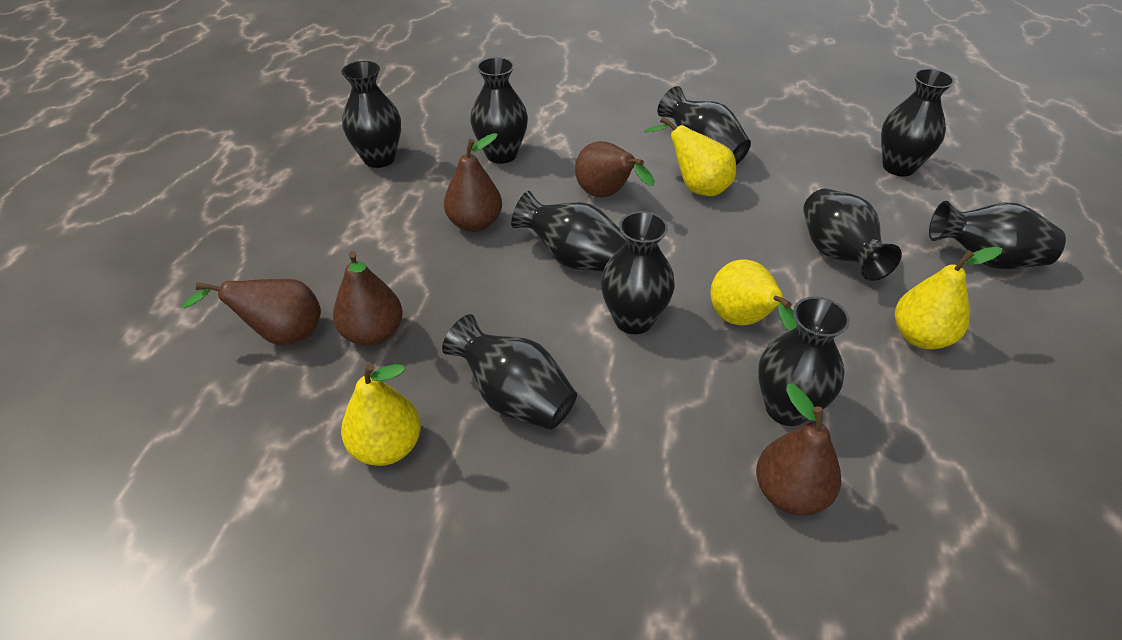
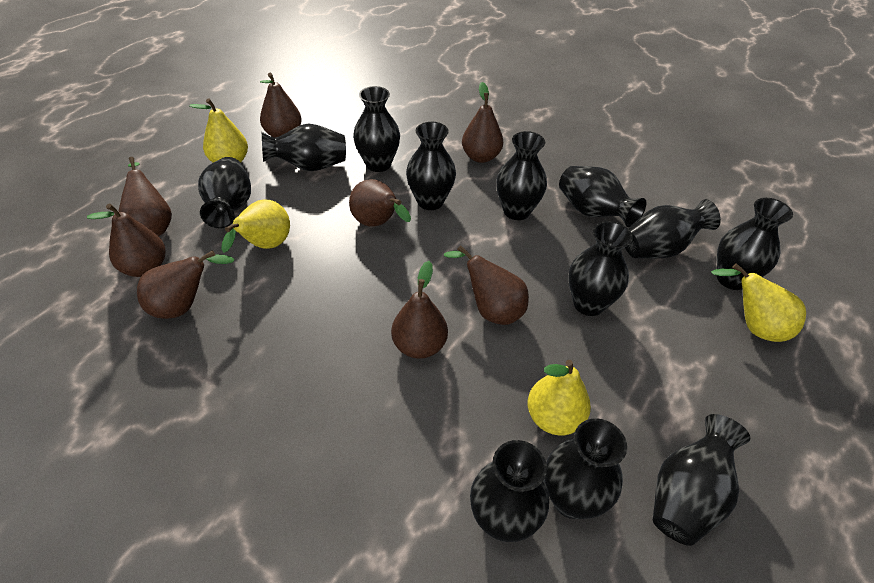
black vase: [341,61,401,168] [442,314,577,430] [470,57,528,164] [511,191,626,271] [601,211,675,334] [657,86,751,165] [758,296,850,426] [803,189,902,281] [881,68,955,177] [929,201,1066,269] = 10 -> [198,157,251,228] [262,123,346,171] [353,86,400,172] [406,122,456,210] [470,440,549,542] [496,131,547,220] [544,418,627,519] [559,166,646,228] [568,221,633,316] [625,199,721,258] [653,414,750,546] [717,198,793,290] = 12
brown pear: [182,279,321,345] [333,251,403,346] [444,133,502,232] [575,141,655,198] [756,384,841,515] = 5 -> [87,204,165,277] [118,157,172,236] [137,250,234,319] [260,73,302,137] [349,179,411,227] [391,261,448,359] [444,245,529,325] [462,82,503,163] = 8

